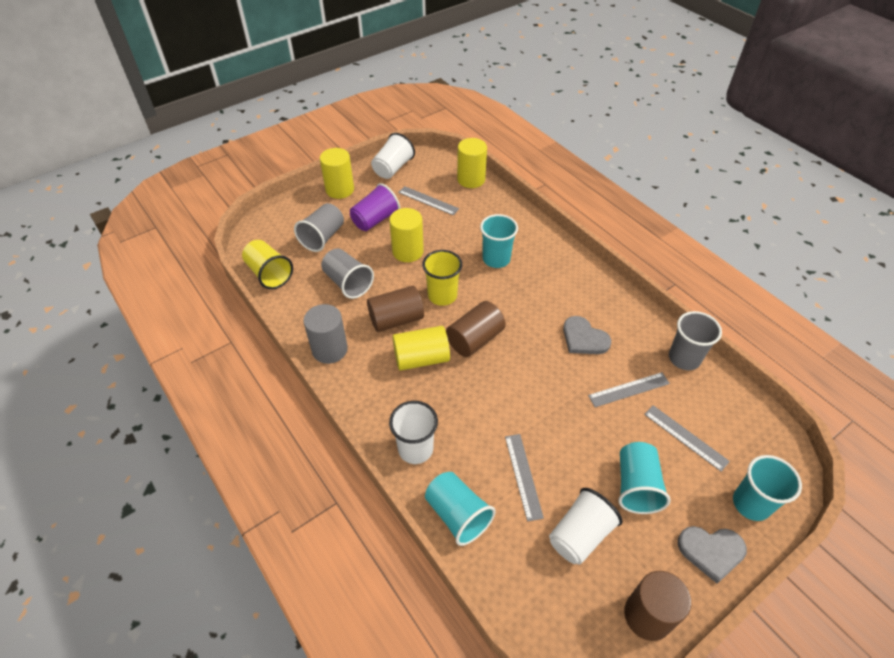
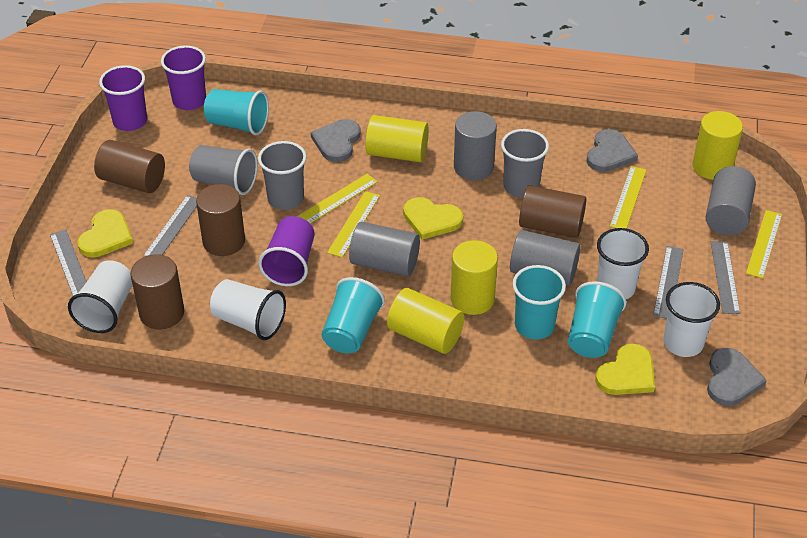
brown cylinder: [367,286,424,332] [446,301,506,357] [624,571,691,641] = 3 -> [94,140,165,193] [131,254,184,330] [196,184,245,256] [519,185,586,238] = 4
grey cylinder: [304,304,348,364] = 1 -> [349,222,420,276] [454,111,497,180] [510,230,581,286] [706,166,756,236] = 4
grey heart: [563,316,611,354] [678,526,747,584] = 2 -> [311,119,361,162] [586,129,638,172] [707,348,767,406] = 3
purple cup: [350,183,400,231] = 1 -> [99,65,147,131] [161,46,206,110] [258,216,315,286] = 3
white cup: [371,133,415,179] [389,401,438,464] [549,488,622,565] = 3 -> [68,260,133,333] [210,279,286,340] [597,228,649,299] [663,282,720,357] = 4
yellow cup: [242,240,293,289] [422,250,462,306] = 2 -> none = 0
yellow heart: none = 0 -> [77,209,133,258] [403,197,463,240] [595,344,655,395] = 3
yellow ruler: none = 0 -> [297,174,378,223] [327,191,380,258] [610,166,646,229] [746,210,782,278] = 4

